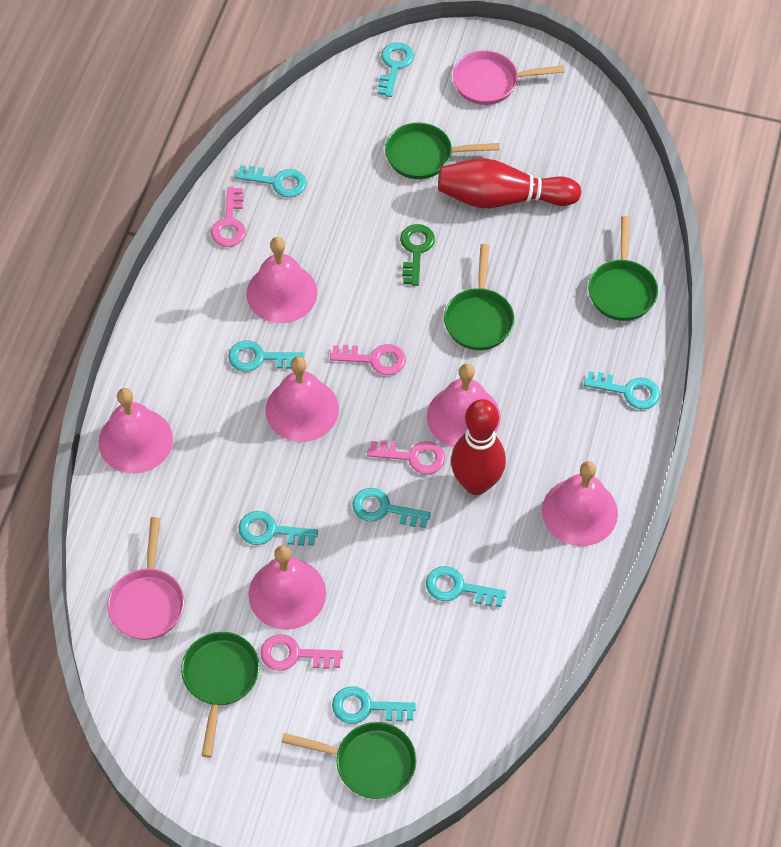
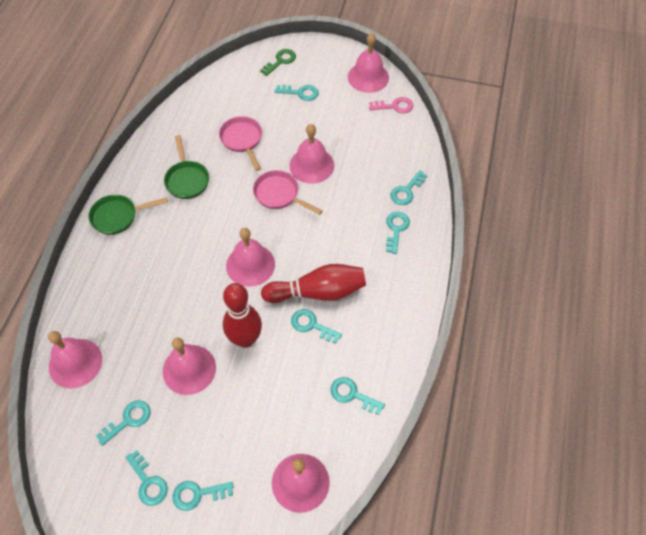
green pan: [181,632,259,758] [281,722,417,799] [385,123,500,179] [444,244,514,350] [588,216,658,321] = 5 -> [88,195,168,235] [164,135,209,199] = 2
pink key: [211,187,246,247] [261,634,343,671] [330,344,406,375] [367,441,445,474] = 4 -> [369,97,413,113] = 1

